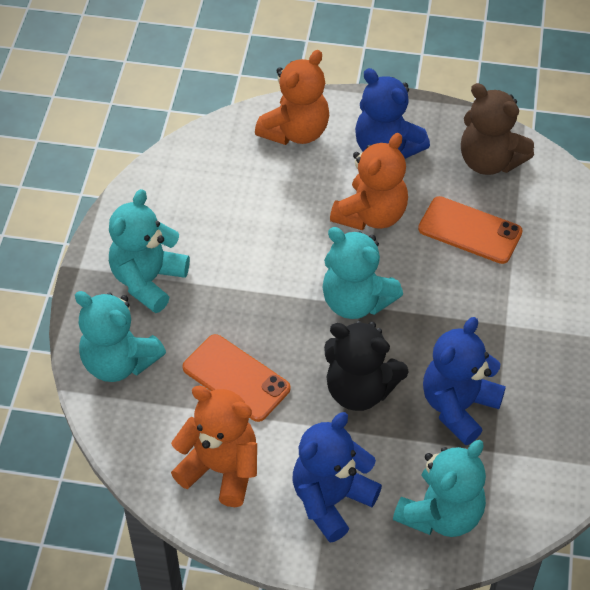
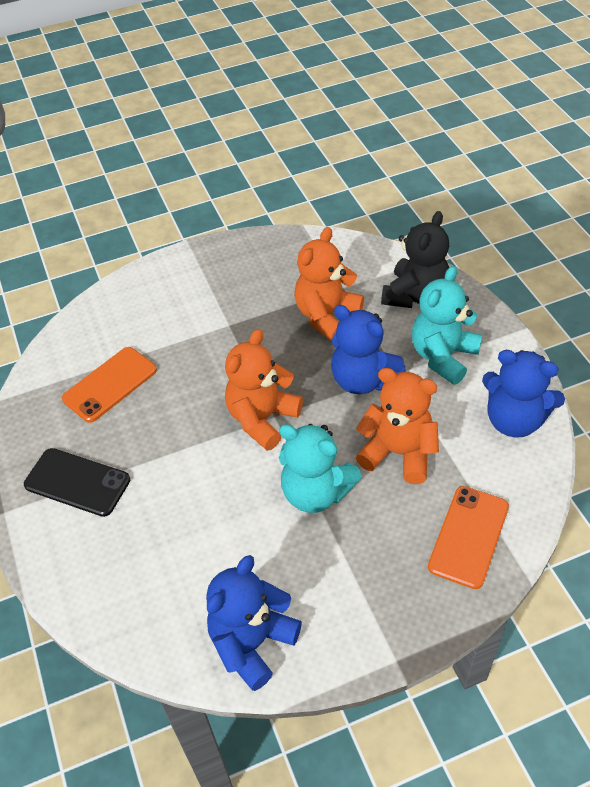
black phone: none = 0 -> [24,448,130,517] = 1
brown teddy bear: [461,83,534,175] = 1 -> none = 0
turquoise teddy bear: [75,291,166,382] [109,189,190,313] [322,227,403,319] [393,440,486,537] = 4 -> [279,424,362,513] [412,266,482,385] = 2

